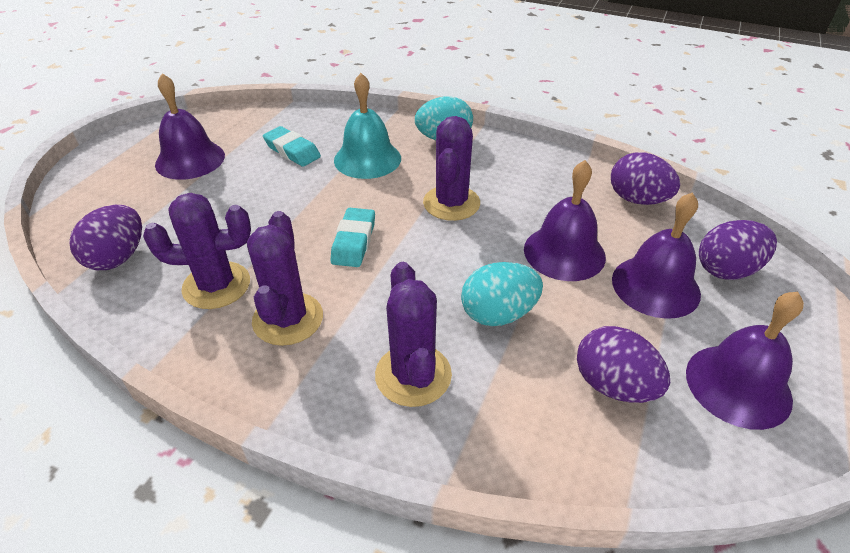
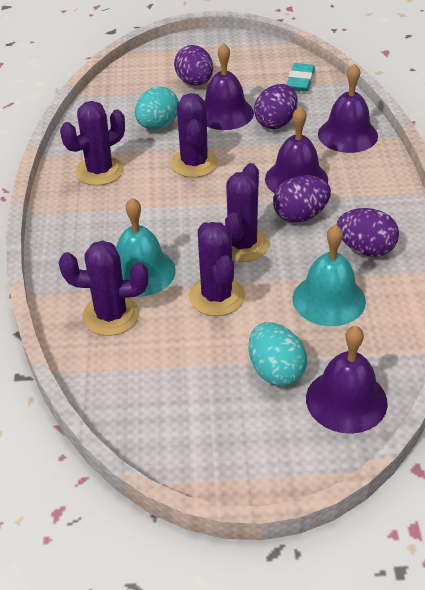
purple cactus: [143,193,251,309] [247,211,323,346] [375,262,452,407] [423,116,480,221] = 4 -> [59,240,148,336] [60,101,125,186] [171,93,218,177] [189,222,245,316] [225,163,269,262] = 5
turquoise bell: [334,73,401,179] = 1 -> [116,198,176,297] [292,225,366,326] = 2
turquoise eraser: [263,126,321,167] [331,208,375,267] = 2 -> [287,63,315,92] = 1

